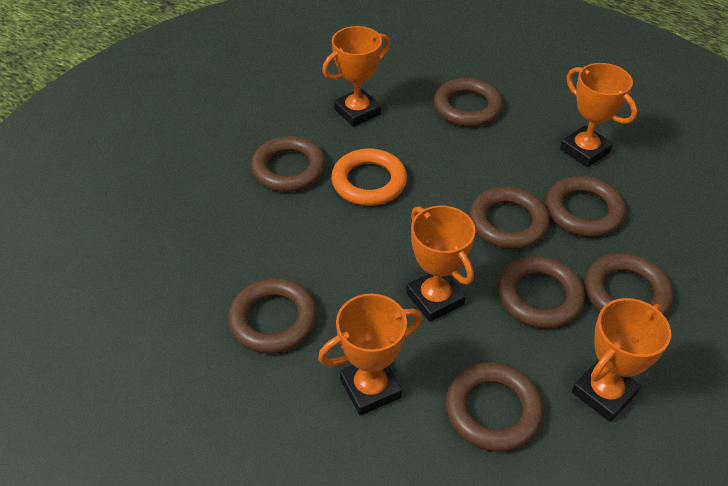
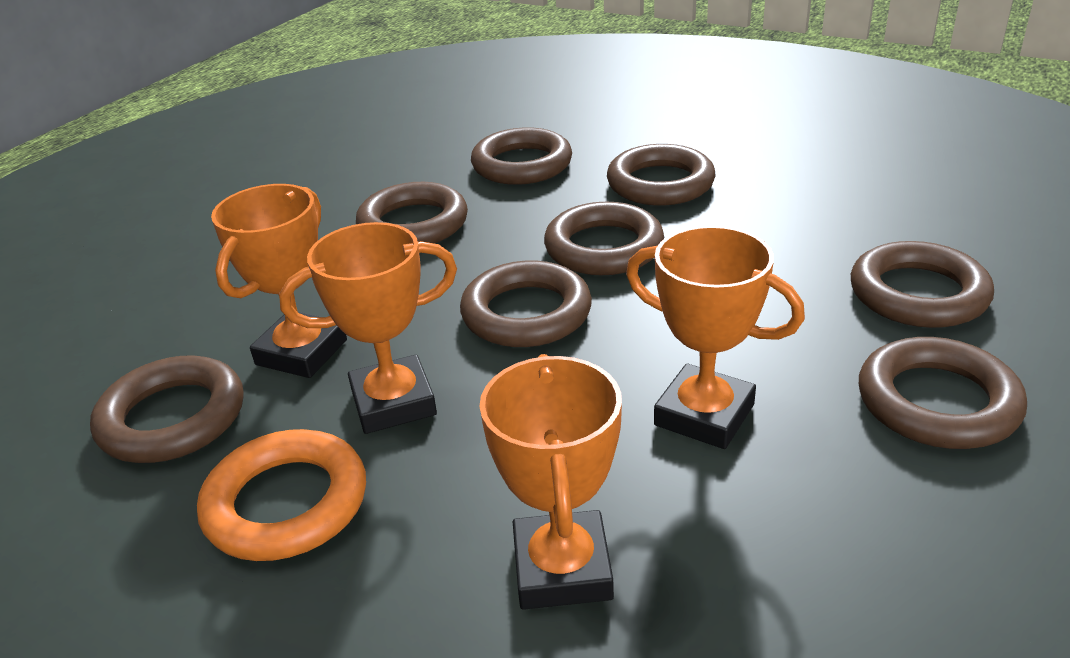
orange trophy: [318,293,422,415] [322,26,390,127] [406,205,475,322] [560,63,637,167] [572,298,671,422] = 5 -> [211,184,347,378] [279,222,457,434] [479,354,622,610] [626,226,805,449] = 4

